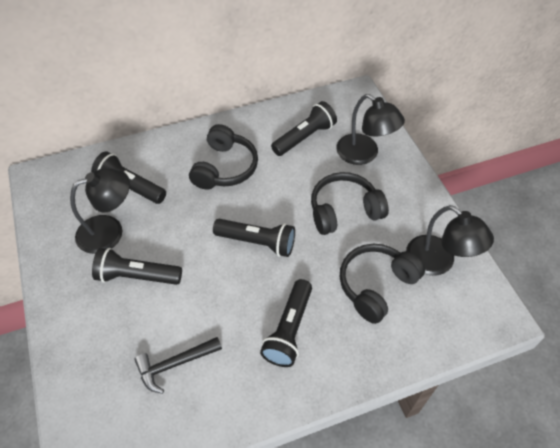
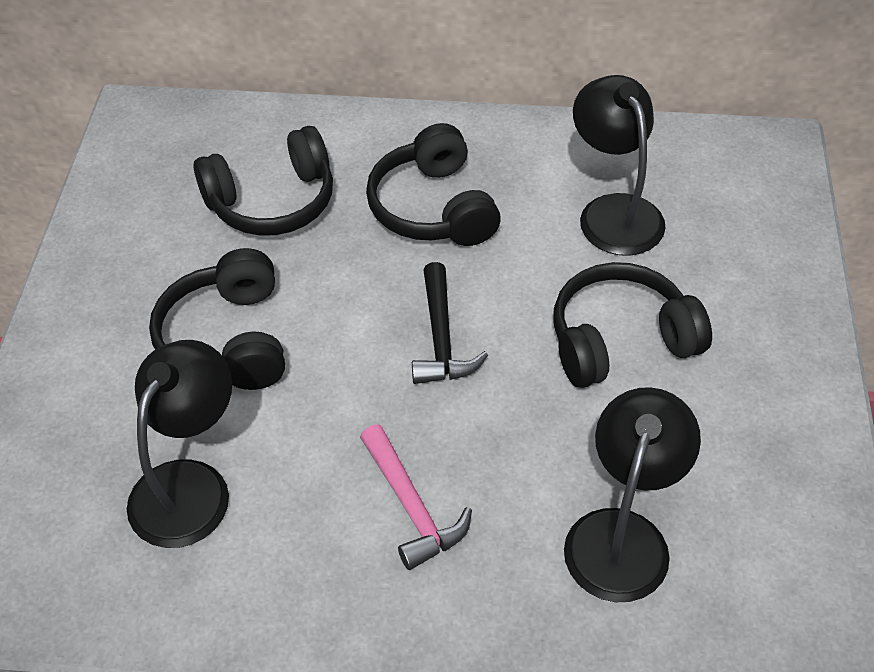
black flashlight: [91,151,166,204] [92,248,182,285] [213,219,295,257] [260,279,312,367] [271,101,337,156] = 5 -> none = 0
black headphones: [189,124,258,190] [311,172,389,235] [340,244,425,324] = 3 -> [149,248,285,390] [193,126,333,236] [366,123,501,246] [554,262,712,388] = 4
pink hammer: none = 0 -> [360,424,472,570] = 1

